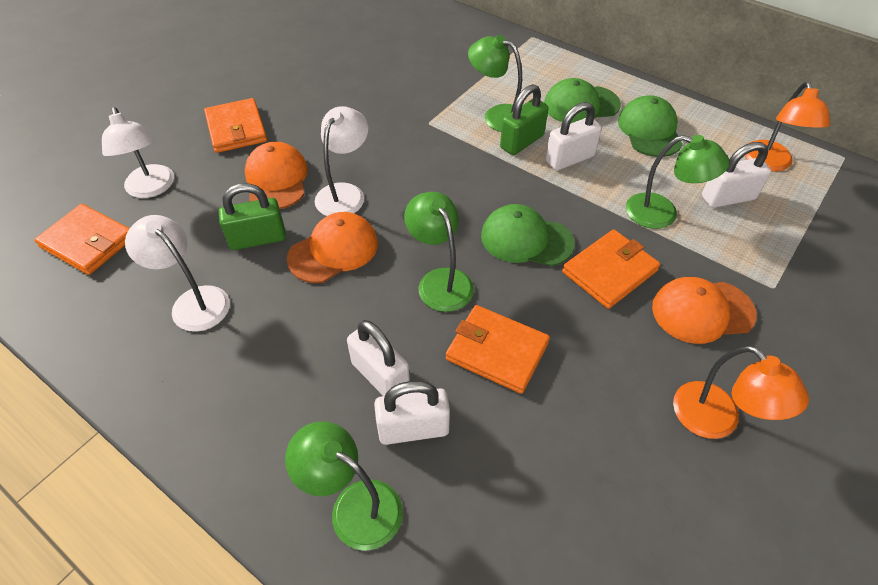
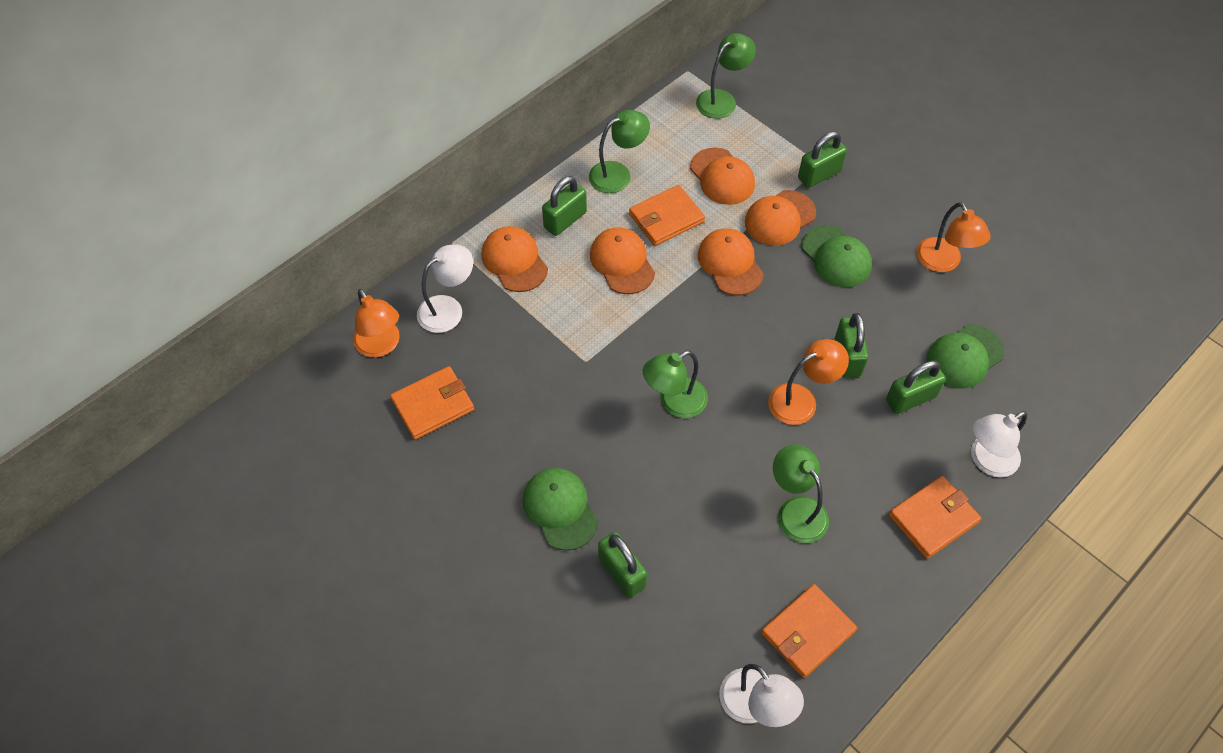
green padlock: [219,183,286,250] [500,84,549,155] = 2 -> [542,176,587,236] [598,532,647,598] [798,131,847,188] [835,313,869,377] [886,361,946,414] = 5
orange cap: [245,142,308,209] [287,212,378,283] [652,277,757,344] = 3 -> [481,226,548,292] [590,228,655,294] [690,148,755,205] [698,228,764,296] [745,190,816,246] = 5
orange lamp: [673,345,809,439] [745,81,830,171] = 2 -> [353,289,400,358] [768,339,849,425] [916,202,991,272] = 3
white padlock: [347,320,410,396] [374,381,450,445] [546,102,602,171] [702,142,771,208] = 4 -> none = 0

